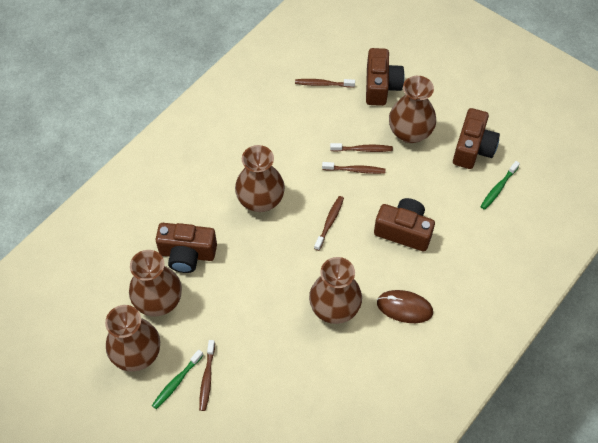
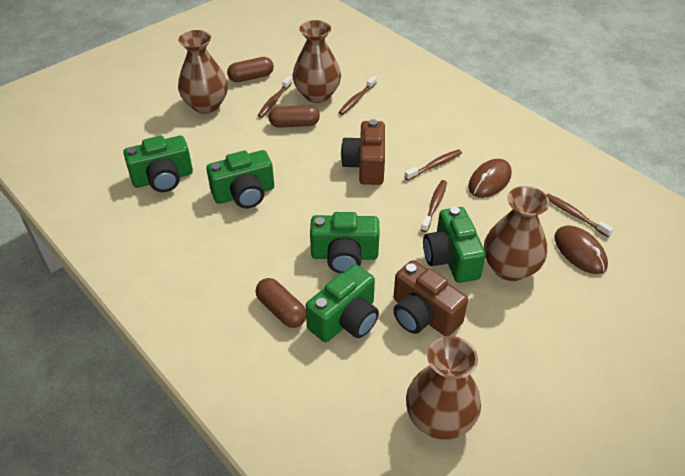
brown camera: [155,223,217,273] [366,48,404,106] [374,198,435,251] [453,108,500,169] = 4 -> [341,119,385,185] [393,260,468,336] = 2
brown capsule: none = 0 -> [227,57,274,82] [256,278,306,328] [268,105,320,128] = 3
brown mouse: [377,290,433,323] = 1 -> [468,159,512,198] [554,225,608,274] = 2
brown vase: [105,305,160,372] [129,250,182,317] [235,145,285,212] [309,257,362,324] [389,76,436,143] = 5 -> [178,30,228,114] [293,20,341,103] [406,336,481,439] [484,186,550,281] = 4
green camera: none = 0 -> [123,136,193,192] [206,150,274,208] [306,264,379,342] [310,212,380,273] [423,207,486,283] = 5
green toothbrush: [152,349,203,409] [480,161,520,210] = 2 -> none = 0

